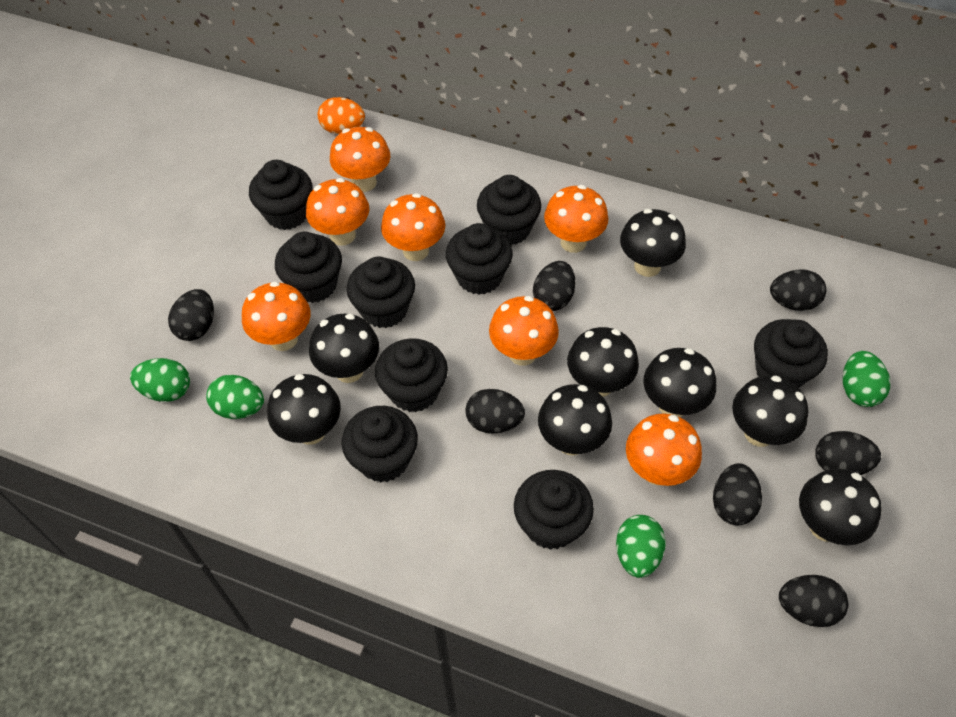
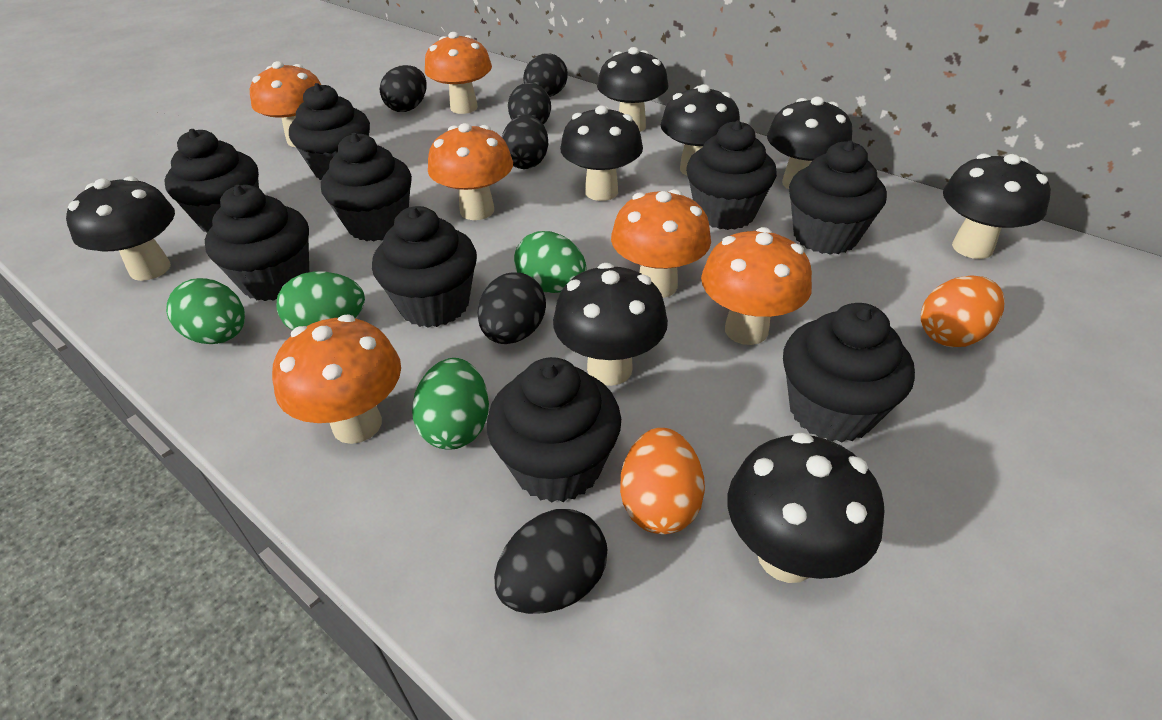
black egg: [168,289,214,341] [466,389,525,434] [533,261,575,311] [713,463,762,525] [770,269,826,311] [779,575,848,627] [815,431,881,475] = 7 -> [380,65,427,112] [478,272,546,344] [494,509,607,614] [502,115,548,169] [508,83,551,124] [523,53,568,97] = 6
orange egg: [317,97,365,134] = 1 -> [620,428,705,534] [921,275,1004,347] = 2
orange mushroom: [242,281,310,351] [306,178,369,245] [330,127,390,192] [381,193,445,261] [489,296,559,366] [544,185,608,253] [626,413,702,486] = 7 -> [250,61,321,147] [272,315,401,444] [425,32,492,114] [428,123,513,220] [611,189,711,298] [701,227,812,345] = 6

